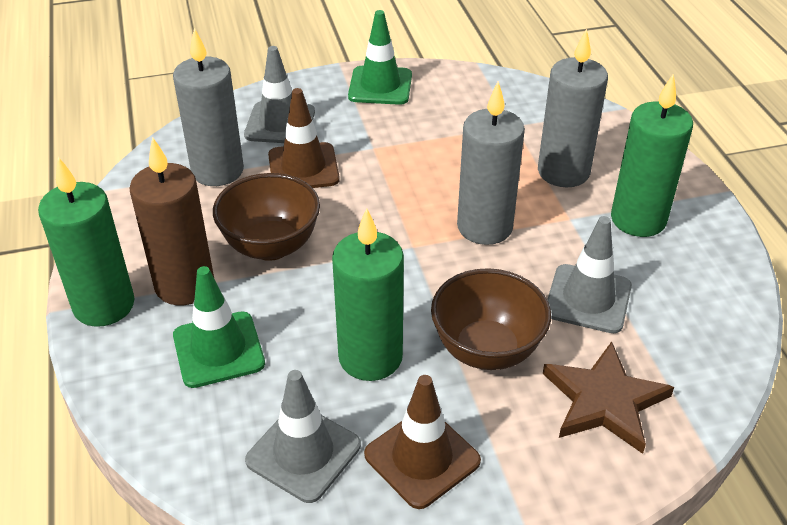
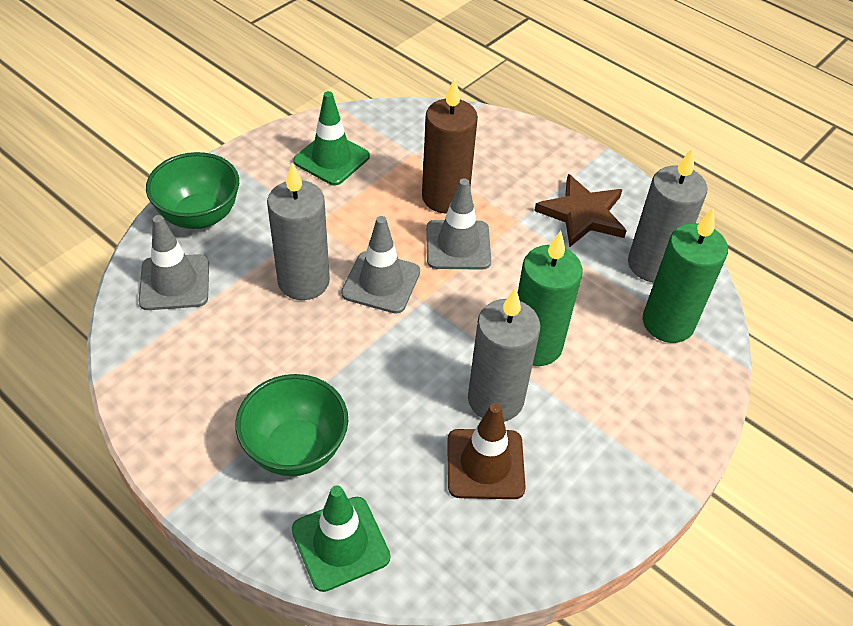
brown bowl: [213,173,320,261] [431,268,551,370] = 2 -> none = 0
brown traffic cone: [268,88,340,188] [364,375,481,509] = 2 -> [447,403,526,499] = 1
green bowl: none = 0 -> [146,152,239,229] [235,374,348,476] = 2
green candle: [38,157,135,327] [332,208,404,381] [611,74,693,237] = 3 -> [518,231,582,366] [643,208,728,343] = 2

